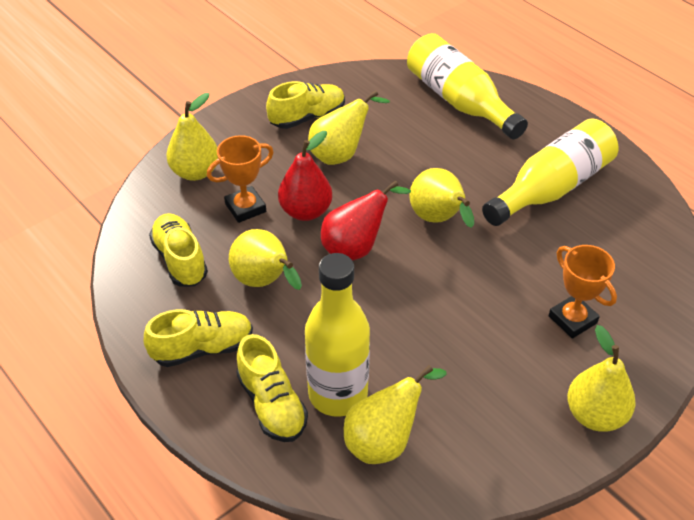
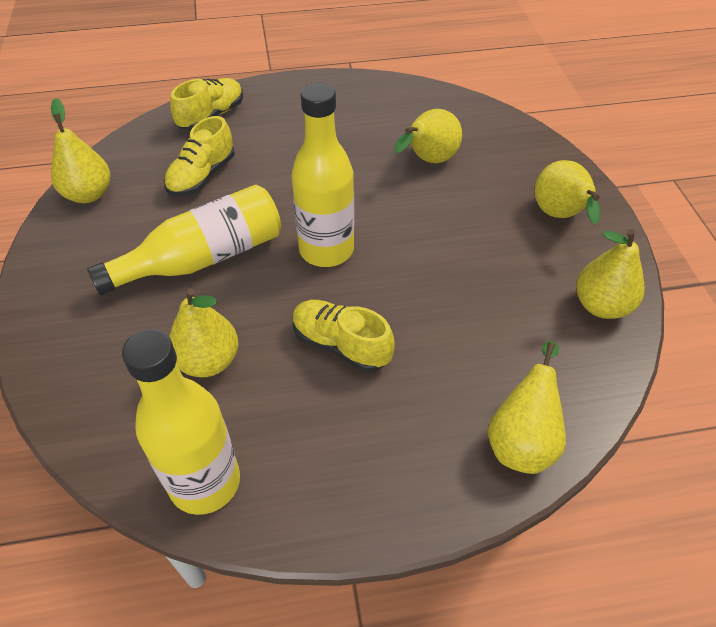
orange trophy: [207,135,274,223] [548,245,617,339] = 2 -> none = 0
red pear: [278,131,332,221] [321,180,411,260] = 2 -> none = 0
yellow shoe: [144,309,253,367] [149,213,208,286] [236,334,308,442] [266,81,345,129] = 4 -> [164,116,234,197] [170,78,243,130] [293,300,395,372] = 3

